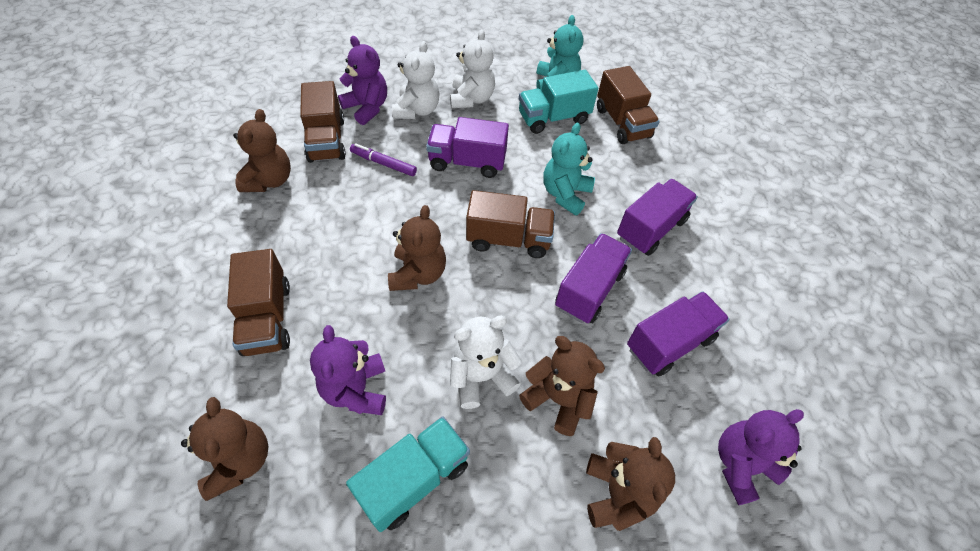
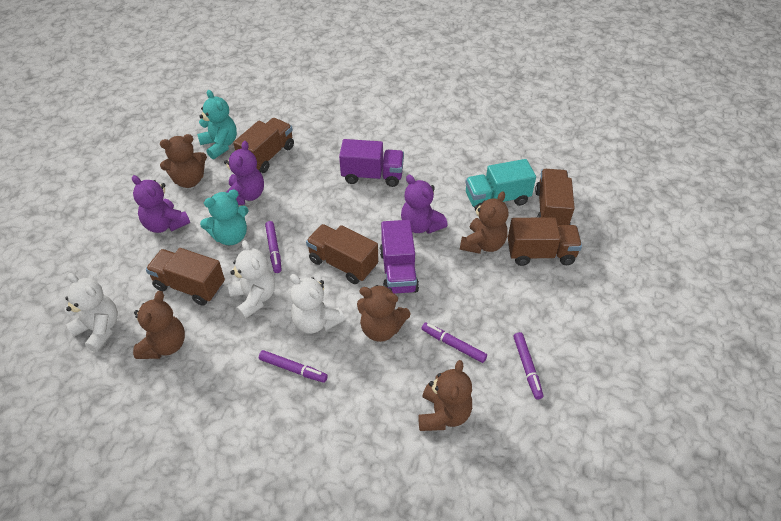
brown truck: [227,249,290,356] [300,81,346,163] [466,190,555,258] [597,66,660,144] = 4 -> [146,248,225,306] [233,118,294,173] [306,224,378,284] [508,217,582,266] [535,169,575,226] = 5
purple marker: [350,143,417,176] = 1 -> [259,350,328,383] [265,221,281,273] [421,323,487,363] [513,332,543,400] = 4
purple truck: [426,117,509,178] [555,233,632,323] [617,179,698,256] [627,291,730,377] = 4 -> [339,139,404,187] [380,220,419,294] = 2
turquoise truck: [346,416,470,532] [519,70,598,134] = 2 -> [465,159,536,211] = 1

